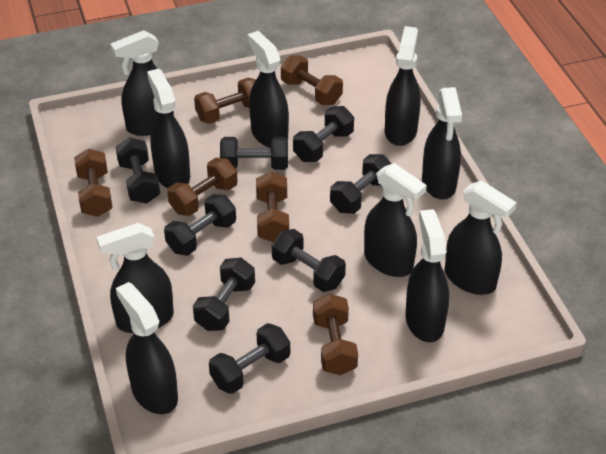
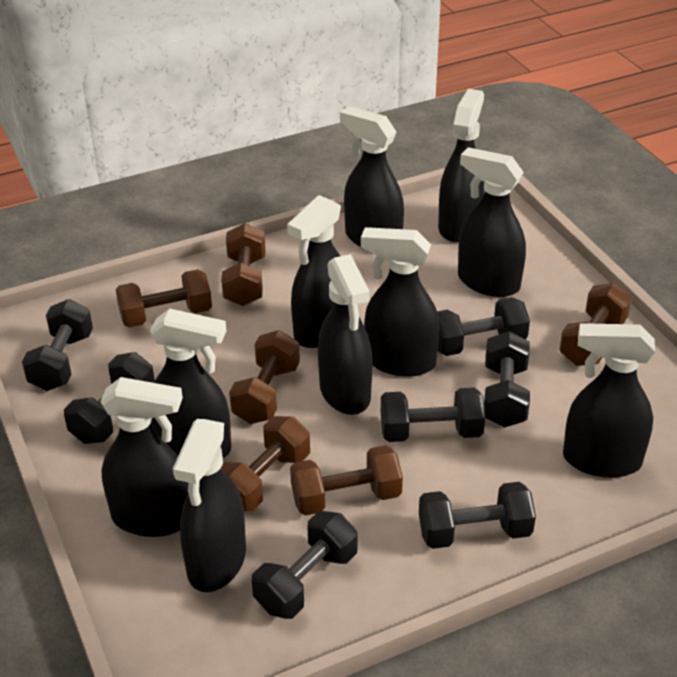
black dumbbell: [115,138,160,204] [164,194,236,256] [193,258,255,331] [209,323,290,394] [220,137,288,170] [272,229,346,292] [293,106,354,162] [330,154,392,214] = 8 -> [22,299,93,391] [64,352,155,444] [252,511,358,619] [381,388,485,442] [419,482,536,549] [437,297,530,356] [484,331,530,428] = 7

